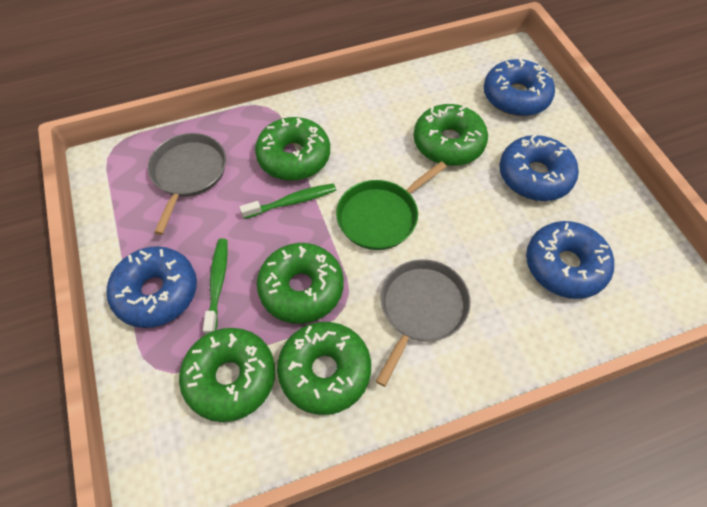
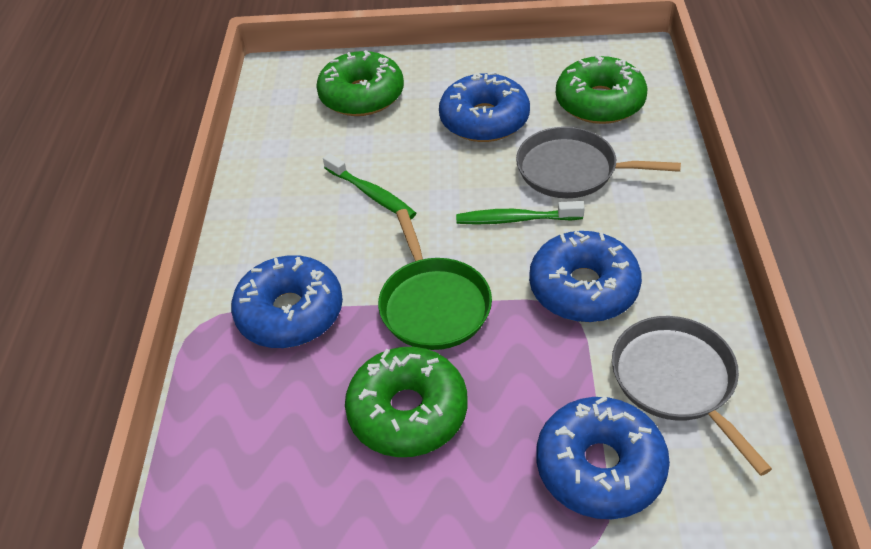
green donut: [179,328,275,422] [255,117,330,180] [257,243,344,324] [277,322,371,415] [414,104,488,166] = 5 -> [316,50,404,116] [345,347,468,457] [556,55,647,124] = 3

